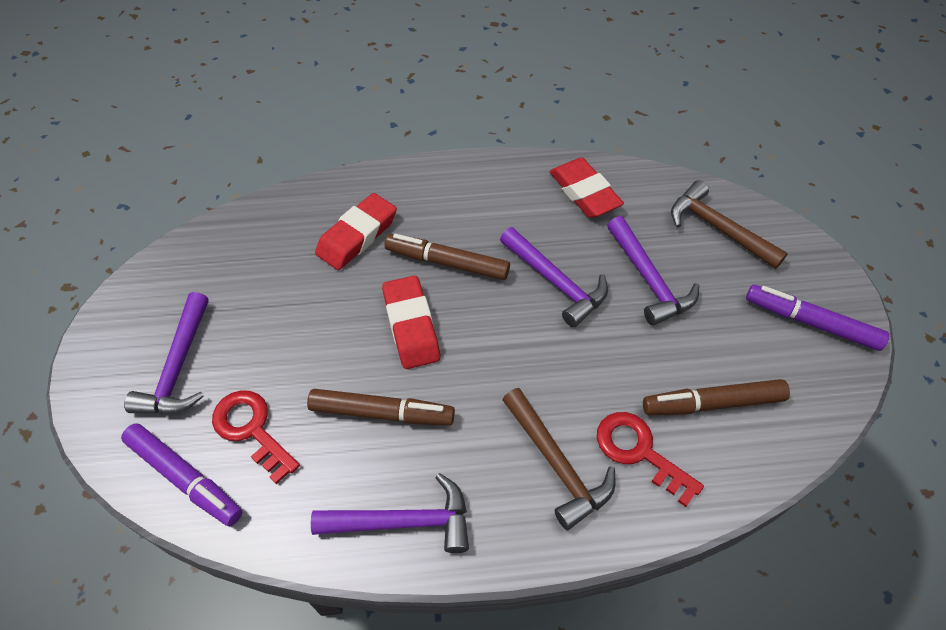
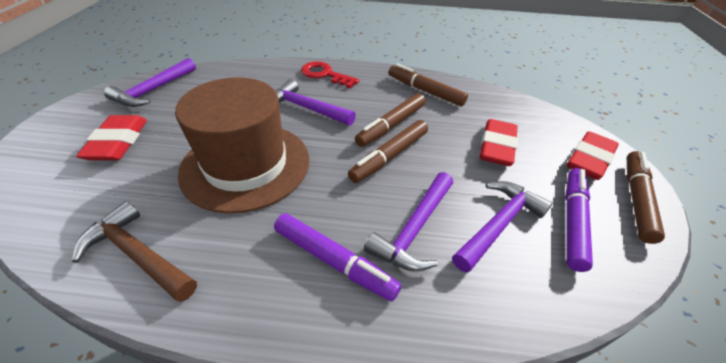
brown hammer: [502,388,616,530] [671,180,788,269] = 2 -> [72,201,197,302] = 1
brown hat: none = 0 -> [175,77,309,214] = 1
brown marker: [307,389,455,426] [385,234,510,280] [643,379,790,416] = 3 -> [348,120,428,183] [355,93,426,147] [388,63,468,106] [627,151,665,244] = 4
red key: [212,390,300,484] [597,412,704,507] = 2 -> [301,61,359,88] = 1

